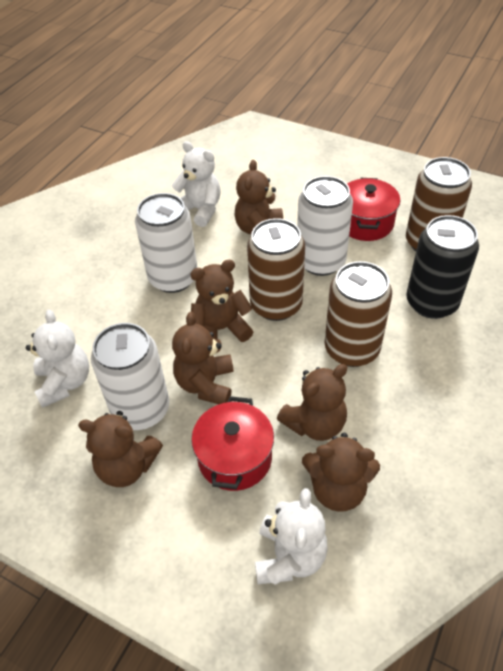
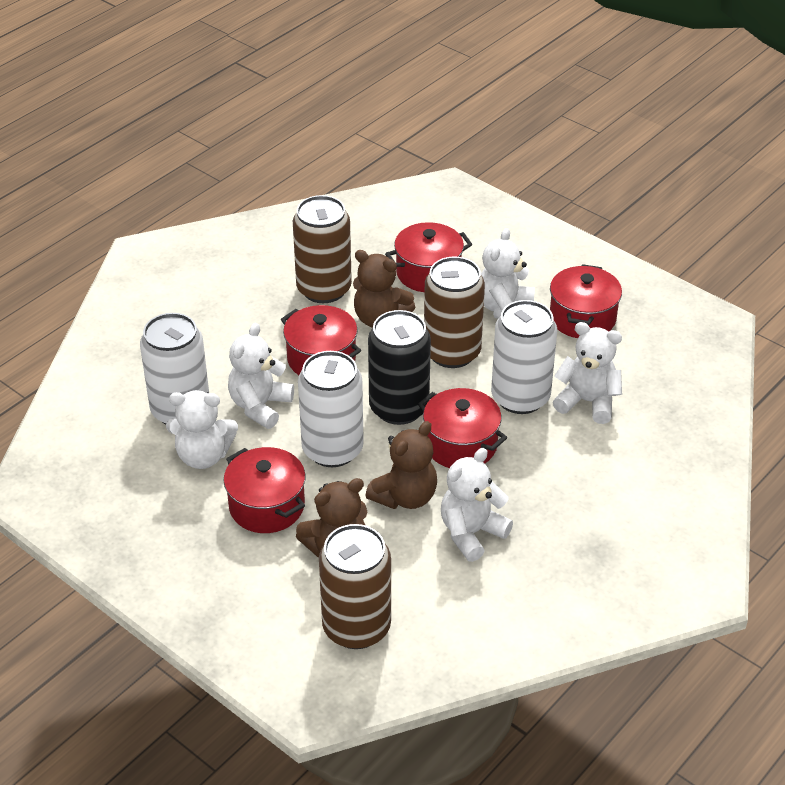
brown teddy bear: [78,411,163,487] [172,312,234,404] [190,260,254,342] [235,160,283,234] [277,364,347,441] [302,433,380,512] = 6 -> [296,478,367,558] [353,250,415,328] [365,421,437,509] = 3
red pot: [191,396,274,491] [347,178,400,241] = 2 -> [224,447,306,533] [281,305,361,375] [385,222,472,292] [418,388,507,468] [550,264,622,338] = 5
white teddy bear: [26,310,89,408] [171,141,221,227] [255,488,328,585] = 3 -> [166,390,238,469] [228,323,294,429] [441,448,513,562] [481,228,535,319] [553,322,622,424] = 5

